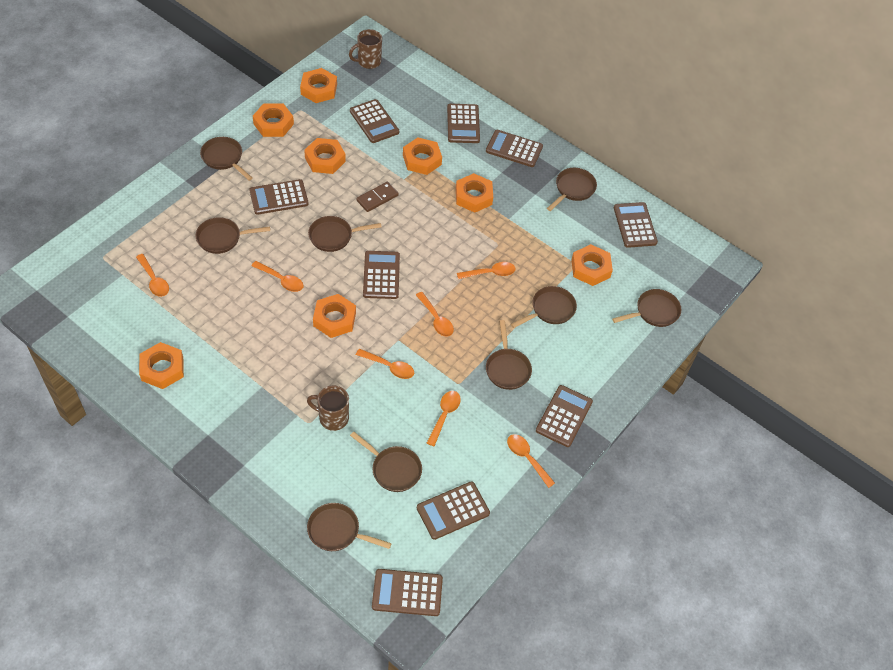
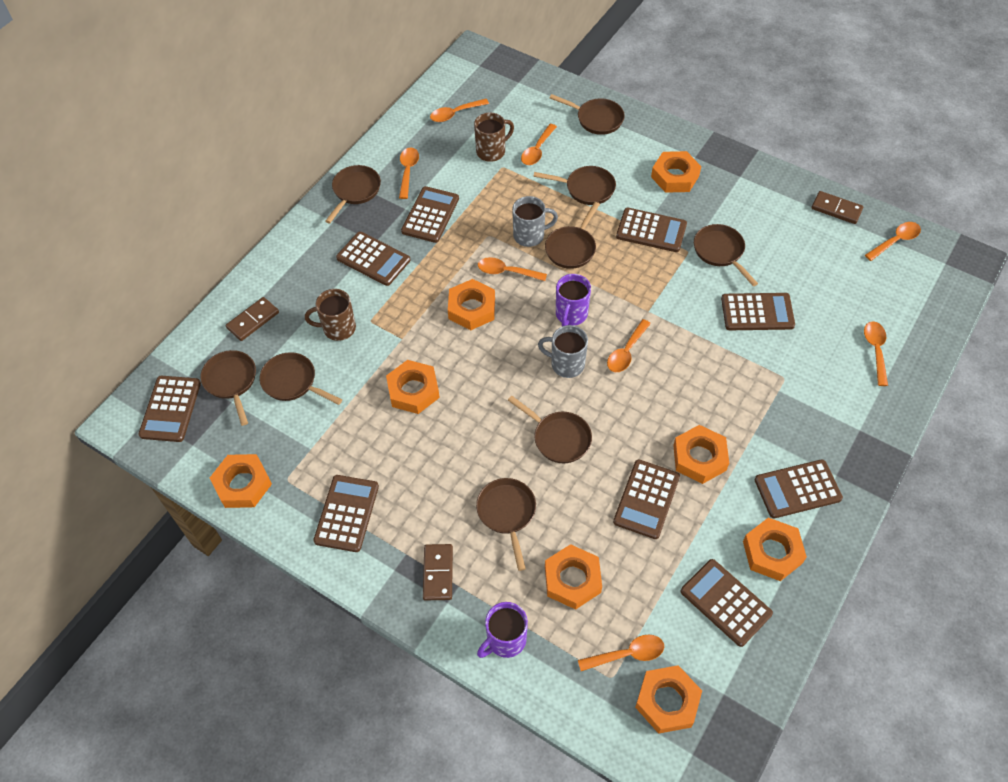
brown domino: [356,182,399,212] = 1 -> [226,297,279,341] [423,544,453,600] [812,191,863,224] = 3
grey mug: none = 0 -> [512,196,558,247] [538,325,588,378] = 2
orange spoon: [136,254,169,297] [252,261,303,292] [356,349,414,379] [416,292,454,337] [427,391,461,446] [457,262,516,279] [507,434,555,488] = 7 -> [399,148,419,199] [430,99,489,122] [478,257,547,281] [521,124,557,165] [578,635,664,671] [607,319,651,372] [864,321,888,386] [865,222,921,261] = 8
purple mug: none = 0 -> [477,602,528,658] [556,274,591,326] = 2

